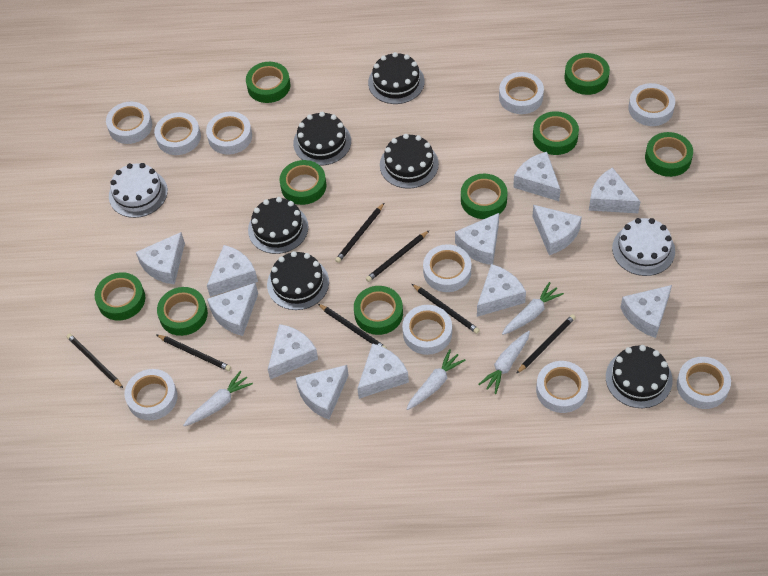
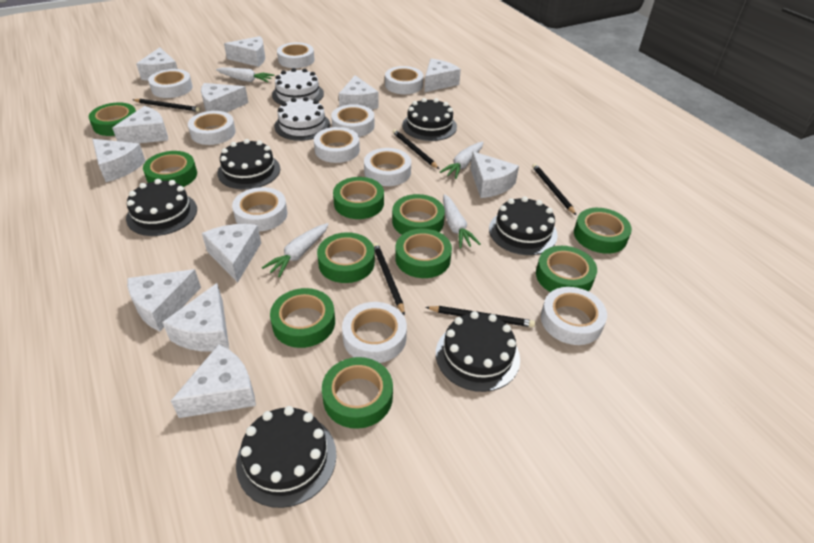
black pencil: [67,334,123,388] [157,335,231,371] [318,304,387,349] [335,203,384,263] [366,231,429,282] [412,284,480,334] [516,314,576,374] = 7 -> [133,99,201,112] [373,243,405,316] [393,129,439,169] [425,306,535,327] [532,164,576,215] = 5
green tape: [95,272,145,320] [157,287,208,336] [246,62,290,103] [280,160,326,205] [354,286,403,335] [461,174,508,219] [533,111,579,155] [564,53,610,95] [645,132,693,177] = 9 -> [89,102,136,136] [143,151,197,187] [270,288,335,348] [317,232,375,283] [322,357,393,429] [333,177,384,219] [392,194,445,235] [395,229,452,278] [536,246,597,292] [574,208,632,254] = 10

